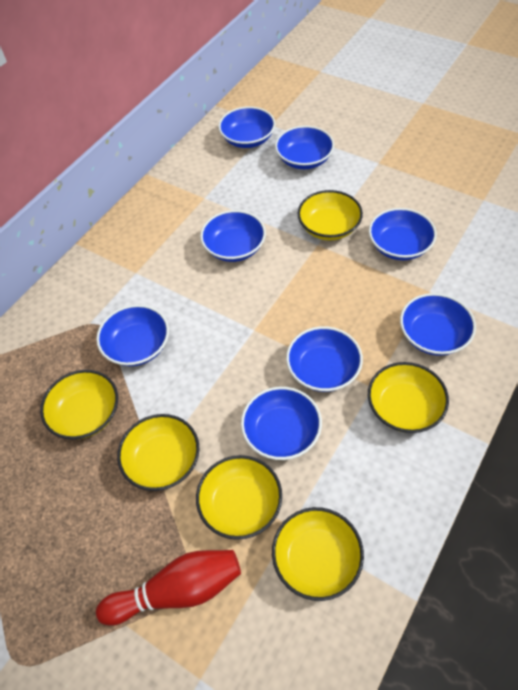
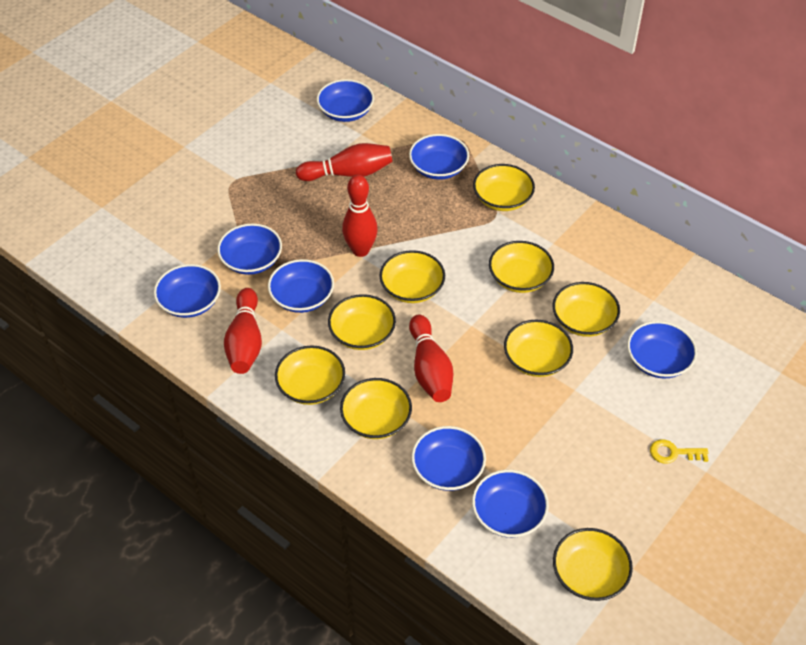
red bowling pin: [96,550,241,626] = 1 -> [224,288,262,374] [296,143,393,181] [342,175,378,257] [409,314,453,402] = 4
yellow bowl: [40,370,118,439] [117,414,200,491] [196,455,282,540] [272,507,364,601] [297,190,363,240] [368,362,449,433] = 6 -> [275,345,345,405] [328,294,396,350] [340,378,412,439] [379,250,445,303] [473,164,535,211] [489,241,554,293] [504,320,573,377] [553,282,620,337] [553,528,633,601] = 9
yellow key: none = 0 -> [650,440,708,464] = 1

